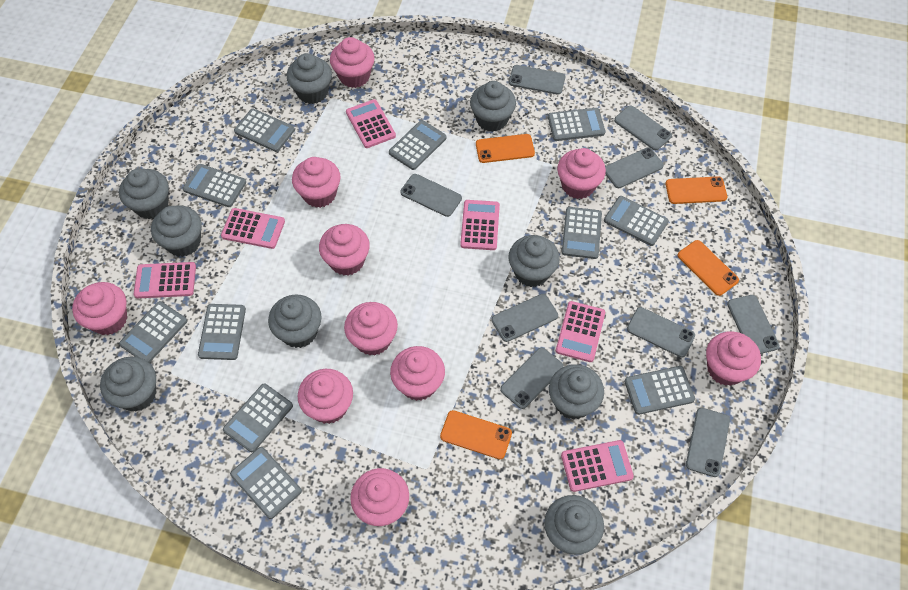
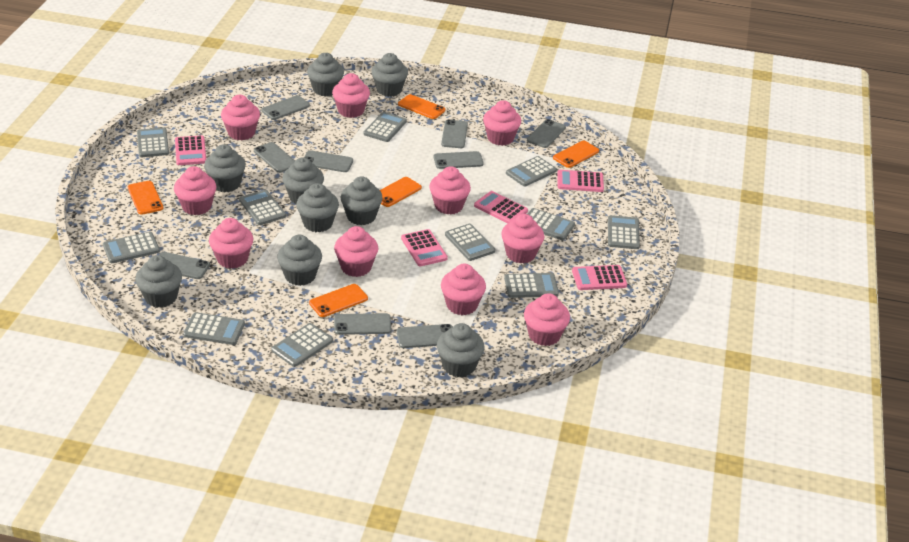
orange phone: [440,410,512,459] [476,134,535,163] [665,176,727,204] [678,240,739,296] = 4 -> [128,181,164,215] [309,284,368,317] [380,177,422,207] [398,94,445,119] [553,141,599,168] = 5
pink calculator: [134,262,196,298] [221,208,285,249] [346,99,396,148] [460,200,500,250] [556,301,605,362] [561,440,634,492] = 6 -> [175,135,206,165] [401,229,448,266] [474,191,528,223] [557,170,604,192] [572,265,627,290] = 5

